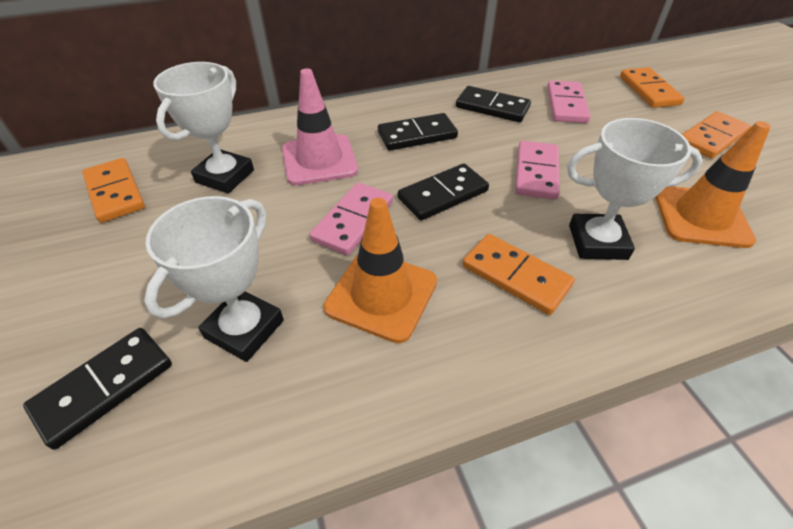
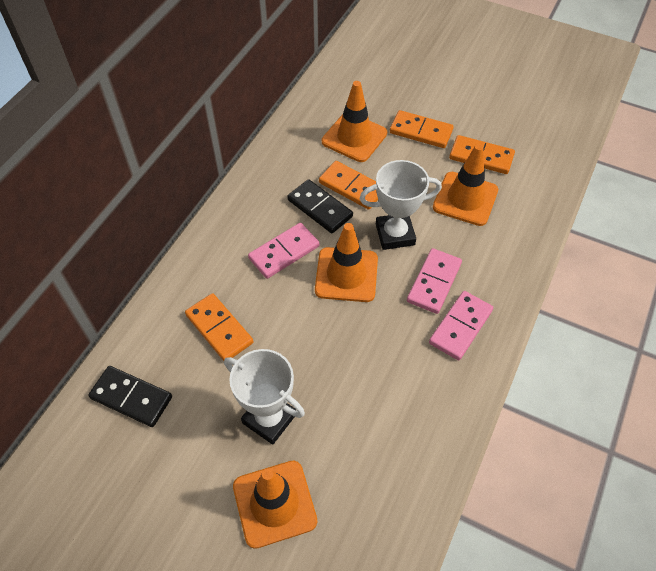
black domino: [23,328,172,450] [378,113,458,151] [398,163,489,220] [456,86,531,122] = 4 -> [88,366,172,427] [287,179,353,233] = 2
orange traffic cone: [324,198,437,343] [655,121,771,248] = 2 -> [233,461,317,549] [315,223,378,302] [322,81,387,162] [433,144,498,226] = 4
pink traffic cone: [282,68,358,185] = 1 -> none = 0
white trophy: [144,196,284,362] [153,62,254,194] [567,118,703,260] = 3 -> [224,349,305,445] [360,160,442,250] = 2

